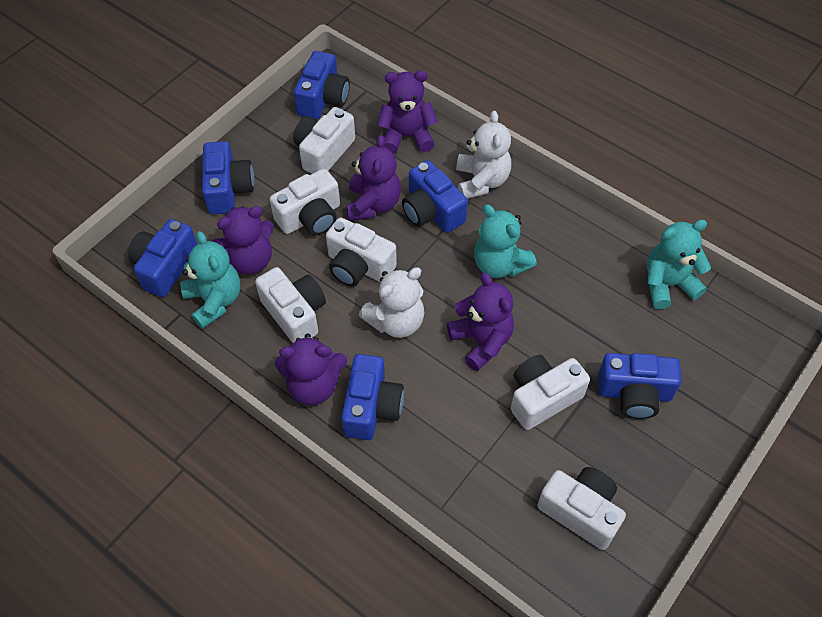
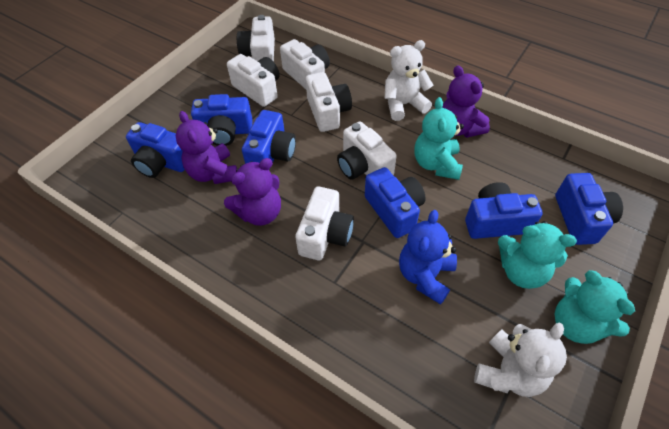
blue teddy bear: none = 0 -> [399,210,457,305] = 1
purple teddy bear: [212,206,274,274] [275,333,347,405] [346,135,401,221] [377,70,438,154] [447,273,514,371] = 5 -> [176,111,237,184] [224,158,281,226] [442,66,490,138] = 3

